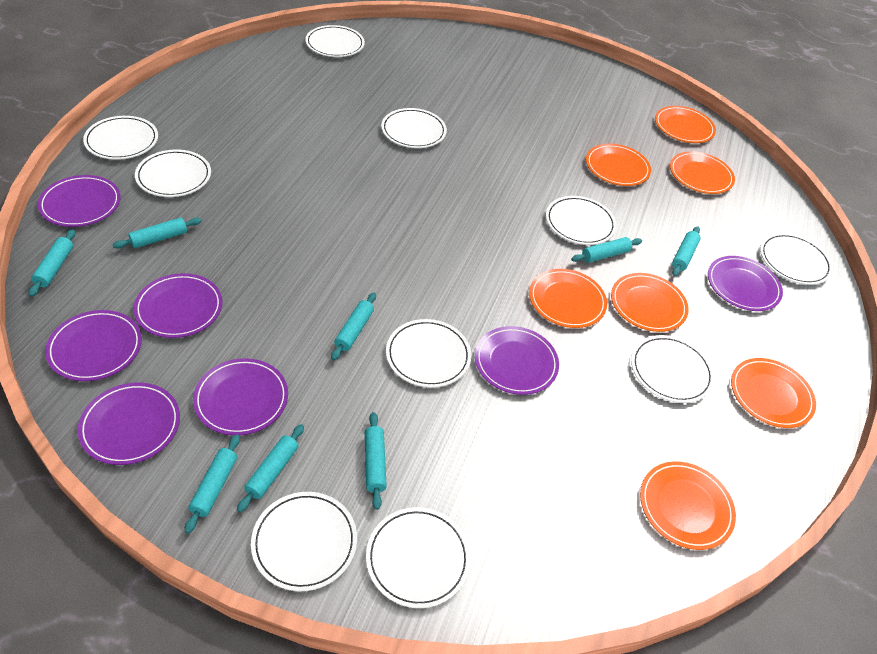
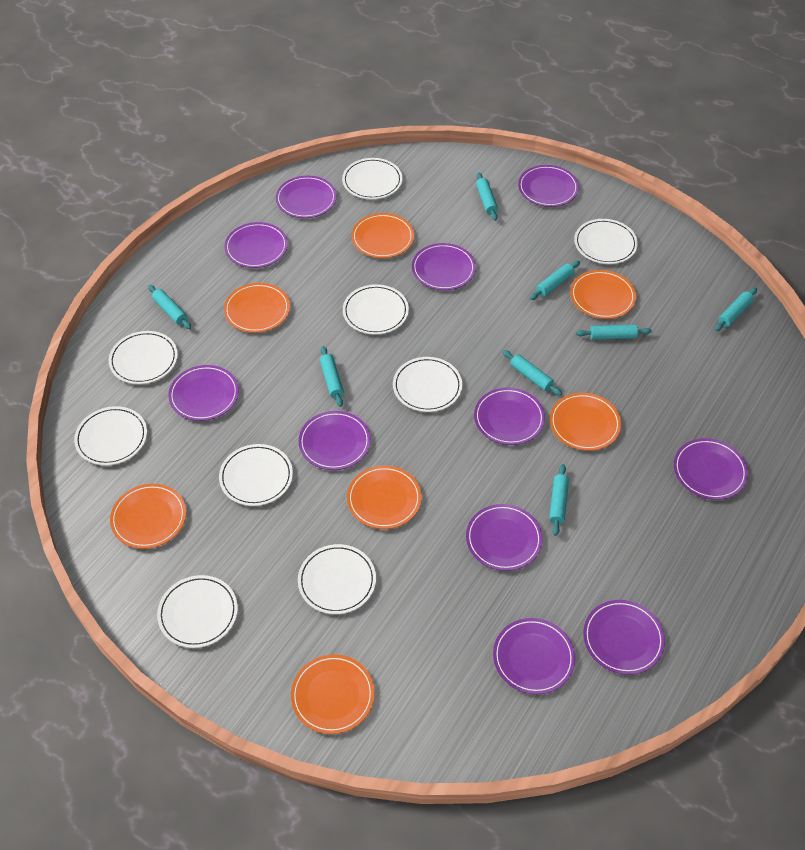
purple plate: [38,175,121,227] [45,310,142,381] [78,383,180,465] [133,273,222,338] [193,358,288,436] [475,326,559,395] [708,256,783,311] = 7 -> [168,365,239,421] [224,222,288,268] [276,176,337,218] [299,411,371,470] [412,243,476,290] [466,504,543,571] [474,387,545,445] [493,618,575,694] [518,165,579,207] [583,600,665,675] [674,438,748,500] = 11
white plate: [83,116,158,160] [135,150,211,197] [251,492,357,592] [305,25,365,57] [366,507,470,608] [381,108,447,148] [386,319,471,388] [546,196,617,245] [631,335,715,403] [760,233,833,285] = 10 -> [74,406,147,466] [109,331,178,384] [157,575,238,648] [219,444,293,506] [298,544,376,614] [342,158,402,199] [343,284,409,335] [393,357,462,412] [574,219,638,264] = 9

